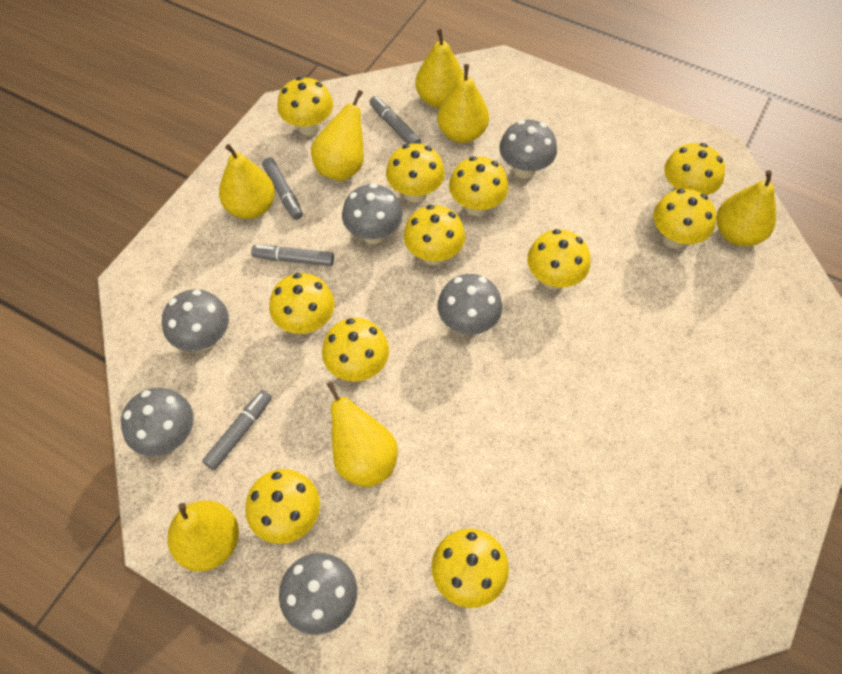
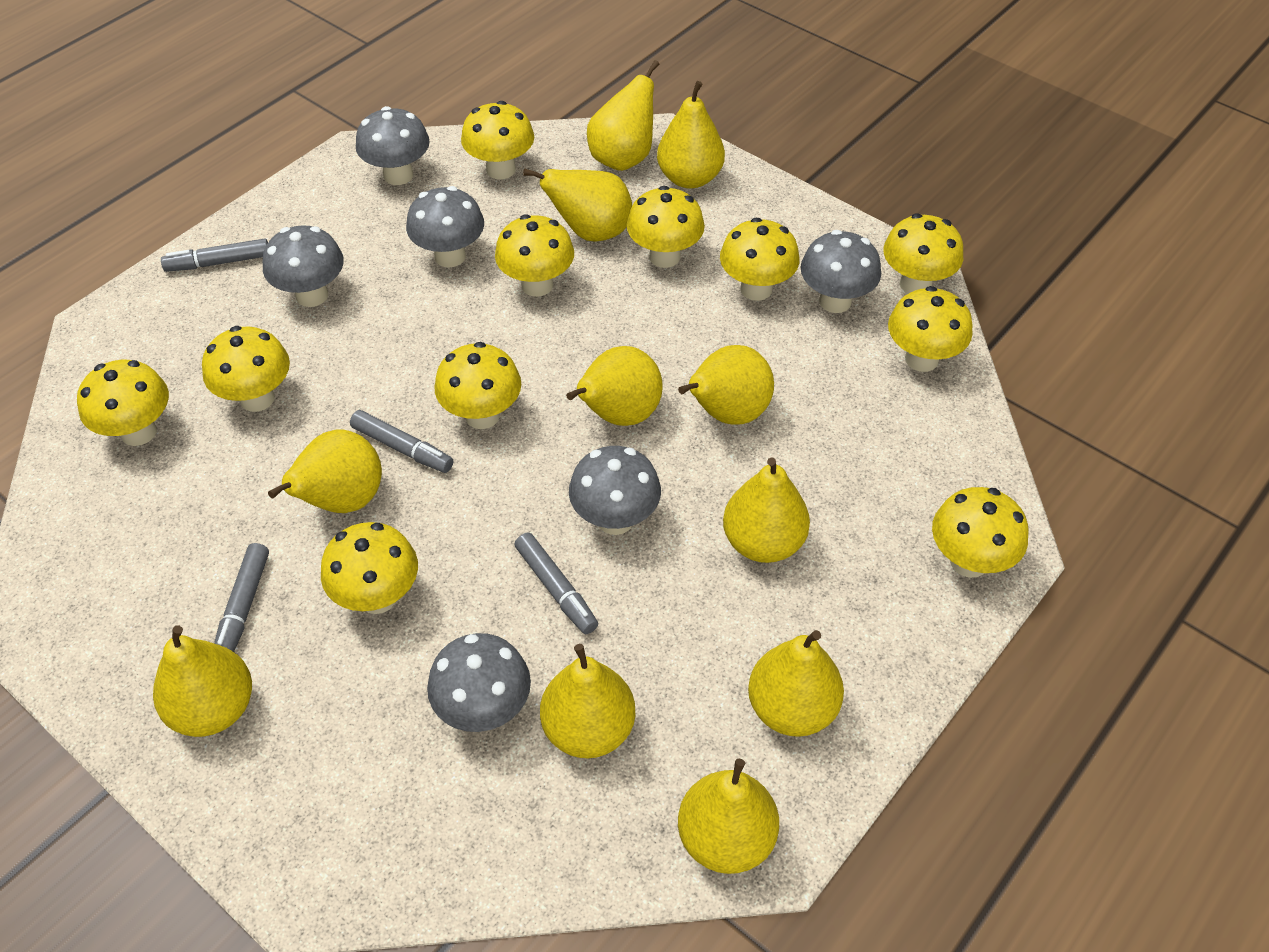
yellow pear: [167,500,239,572] [219,144,275,219] [311,90,364,181] [326,382,398,487] [415,29,464,108] [437,64,489,143] [717,170,776,246] = 7 -> [153,626,252,737] [268,429,382,513] [523,168,632,241] [540,644,635,758] [566,346,663,426] [587,60,659,171] [657,81,725,189] [678,345,774,425] [678,759,779,874] [723,457,810,563] [748,630,844,737] = 11

